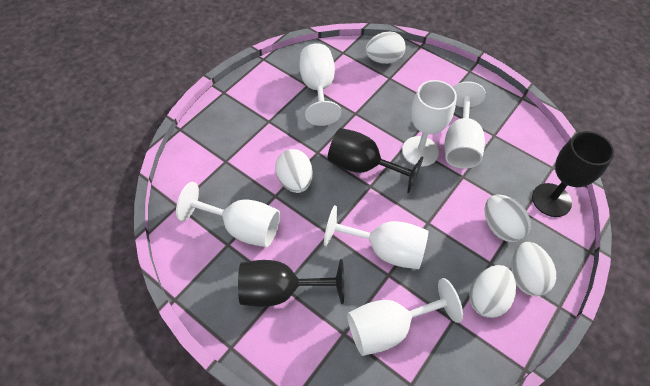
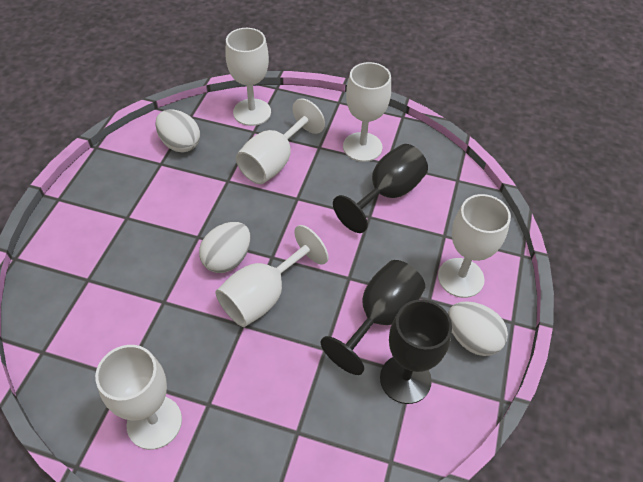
white egg: [275,149,313,193] [365,32,406,64] [469,265,516,318] [485,195,531,242] [511,242,556,296] = 5 -> [155,109,200,152] [199,222,251,273] [448,301,508,356] = 3

